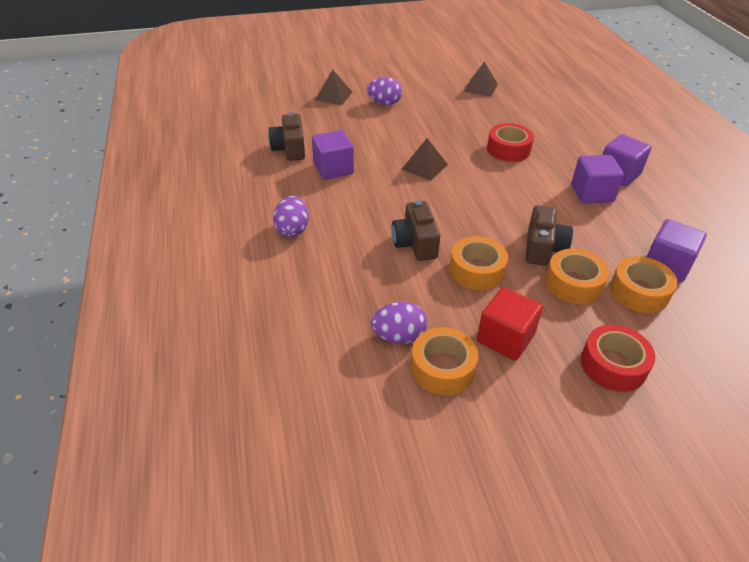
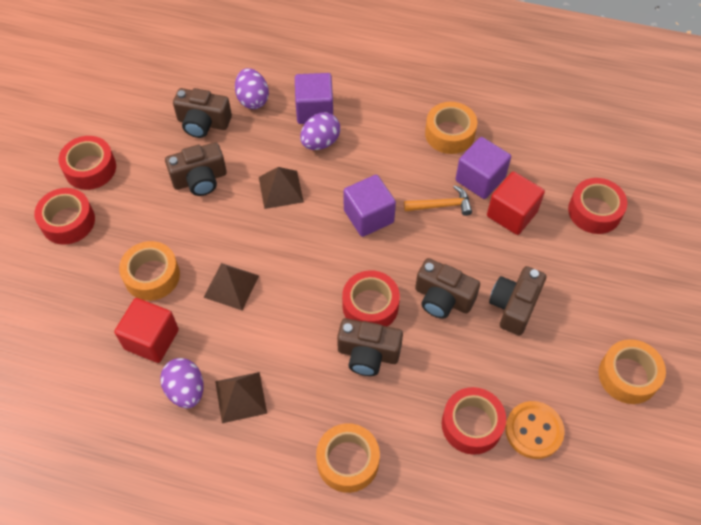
brown camera: [268,112,305,161] [392,200,440,261] [525,206,573,266] = 3 -> [165,142,227,196] [173,88,232,138] [337,318,403,376] [415,258,480,319] [489,266,546,336] = 5
orange button: none = 0 -> [505,401,565,459] = 1
orange hammer: none = 0 -> [404,185,472,216] = 1
purple cube: [312,130,354,180] [571,155,624,203] [603,134,652,186] [647,219,707,282] = 4 -> [295,73,333,124] [343,175,396,237] [455,137,511,199] = 3
red cube: [477,287,543,361] = 1 -> [114,298,179,363] [487,171,545,235] = 2
red tape: [487,123,534,162] [581,325,655,392] = 2 -> [34,188,95,245] [59,136,116,190] [342,270,400,327] [442,387,506,455] [568,178,628,234] = 5

